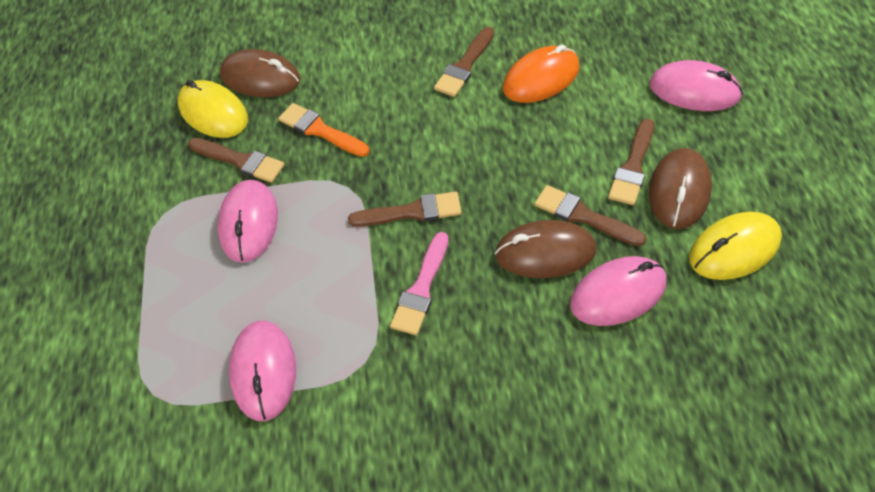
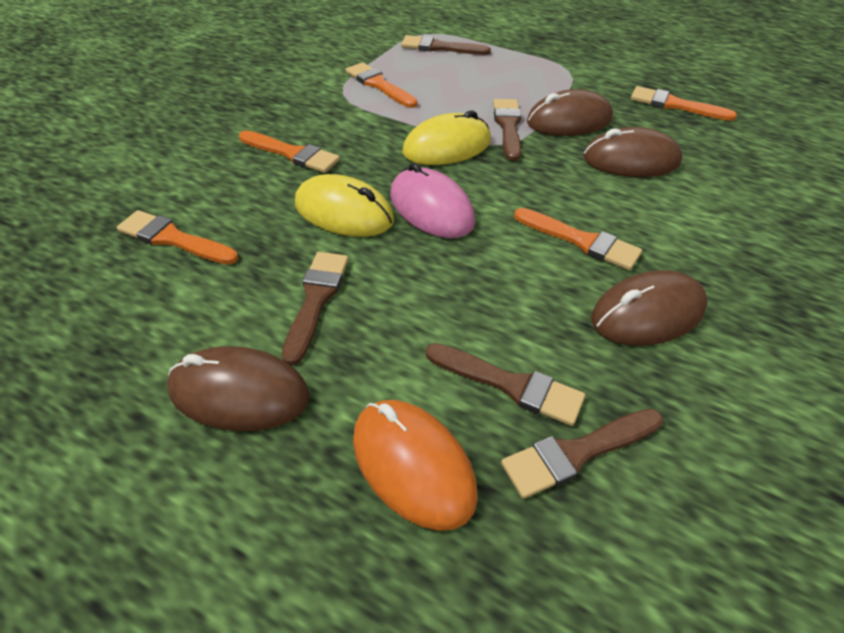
brown mouse: [220,49,301,97] [495,220,596,278] [649,148,712,229] = 3 -> [167,346,310,431] [527,89,613,136] [583,127,682,177] [592,270,708,346] = 4
orange brush: [278,103,370,157] = 1 -> [117,210,238,265] [239,130,340,173] [345,62,417,108] [514,208,642,270] [631,86,737,121] = 5
pink brush: [390,232,449,335] = 1 -> none = 0
pink mouse: [217,180,278,263] [229,321,296,421] [570,256,666,326] [650,60,743,111] = 4 -> [390,163,475,238] = 1

